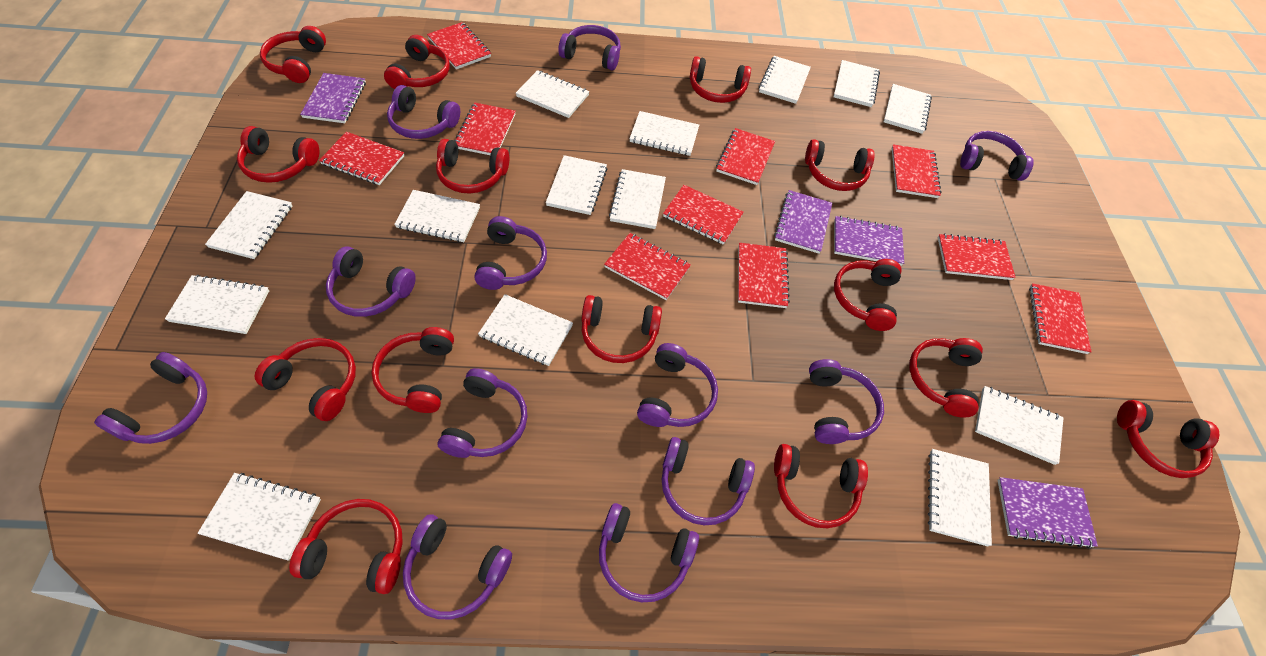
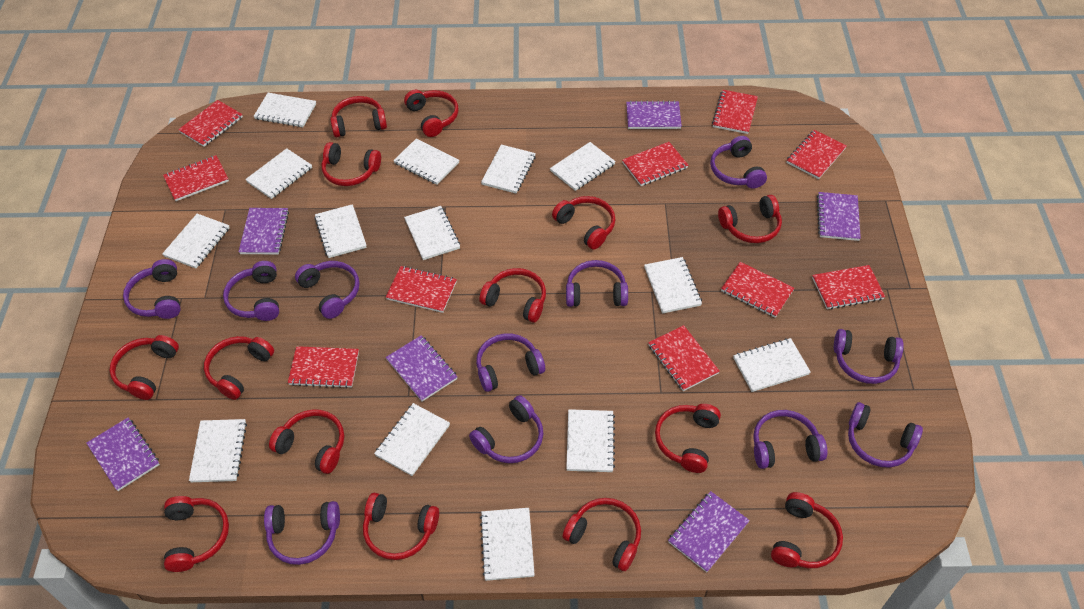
purple headphones: [94,352,207,444] [326,246,416,317] [387,85,460,139] [403,514,512,619] [438,368,527,458] [474,216,547,290] [558,25,621,70] [599,503,699,602] [637,343,718,427] [662,437,755,525] [809,359,884,444] [960,131,1034,181] = 12 -> [123,259,181,319] [223,261,279,321] [264,501,340,565] [295,261,360,319] [469,395,543,463] [476,333,545,392] [566,260,628,307] [710,136,767,189] [753,410,827,469] [834,329,904,384] [848,402,923,468] = 11
purple notebook: [300,73,366,123] [774,190,832,254] [834,216,904,266] [997,477,1098,549] = 4 -> [86,418,160,491] [238,208,289,254] [386,335,458,402] [626,100,682,129] [668,491,750,572] [817,192,861,241] = 6

